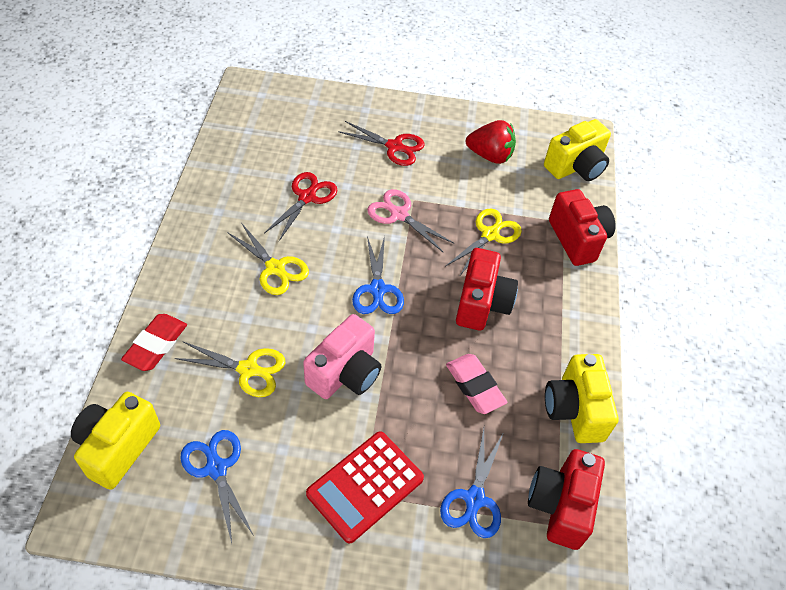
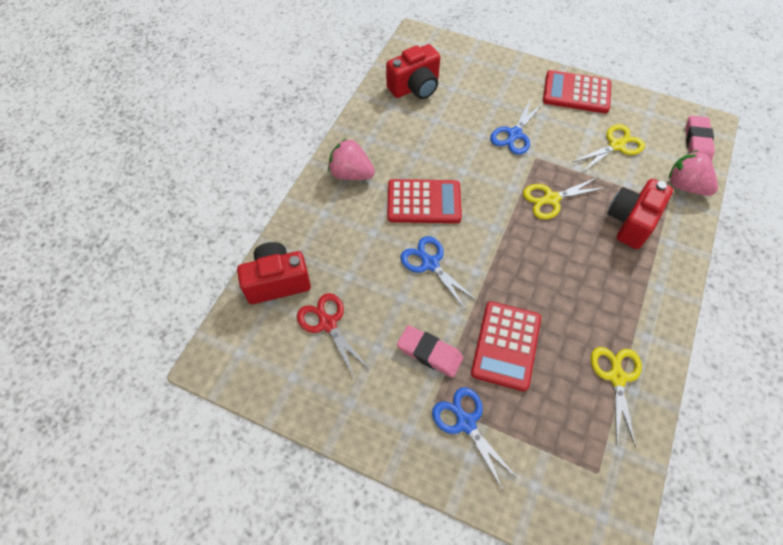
pink camera: [303,314,381,399] = 1 -> none = 0
pink eraser: [446,354,507,414] = 1 -> [397,325,463,377] [686,116,715,162] = 2
pink scissors: [367,189,454,253] = 1 -> none = 0
pink strawberry: none = 0 -> [328,139,375,180] [669,150,718,196] = 2
red calculator: [306,431,424,543] = 1 -> [387,179,462,223] [471,301,541,391] [543,70,611,113] = 3
red eraser: [121,314,187,371] = 1 -> none = 0
red scissors: [264,172,337,241] [338,121,425,166] = 2 -> [297,293,370,379] = 1
red strawberry: [466,120,516,164] = 1 -> none = 0
yellow camera: [71,392,160,490] [544,119,611,181] [545,354,618,443] = 3 -> none = 0

